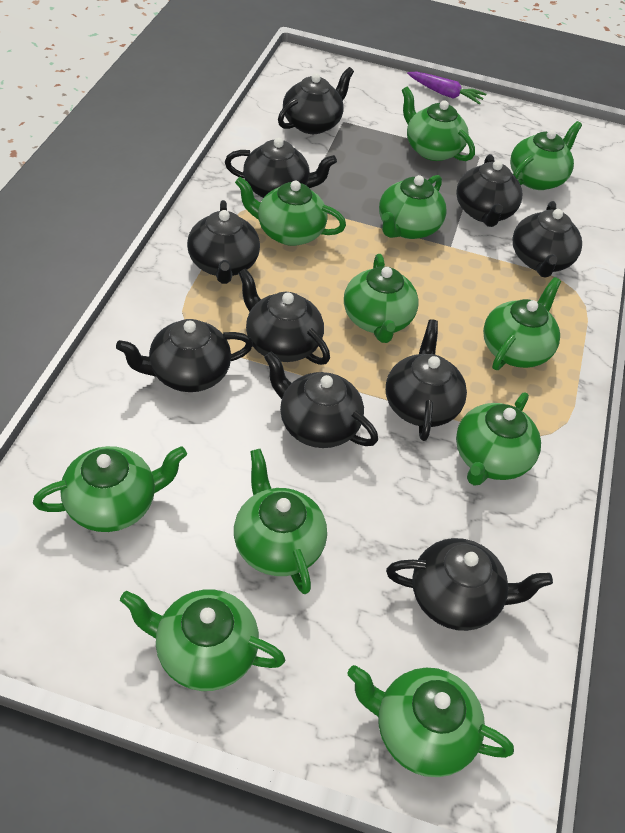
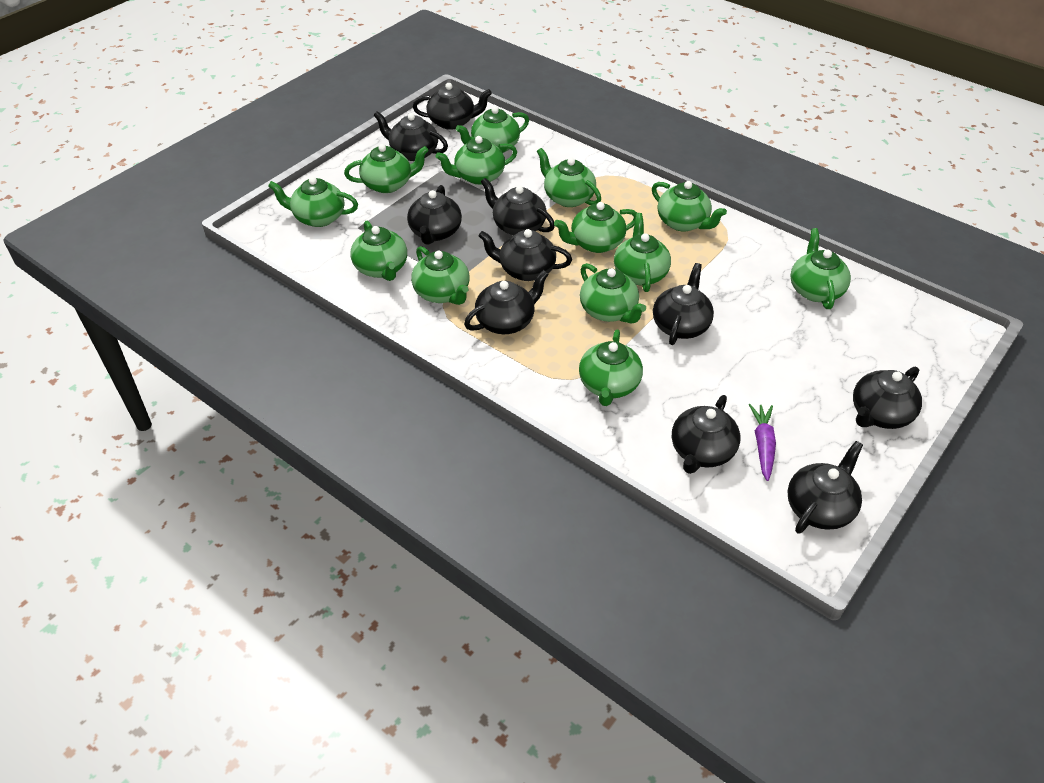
green teapot: [33,446,187,532] [120,590,285,691] [234,449,327,594] [235,177,346,246] [344,254,418,343] [347,665,514,777] [379,175,447,239] [402,86,475,161] [456,393,541,486] [483,277,561,370] [510,121,582,190] = 11 -> [268,177,358,227] [344,144,429,193] [350,221,407,281] [411,246,469,305] [436,136,517,185] [456,106,529,153] [537,148,601,207] [554,202,637,253] [579,329,643,406] [580,263,646,324] [614,213,671,292] [652,181,727,231] [790,228,851,309] = 13

